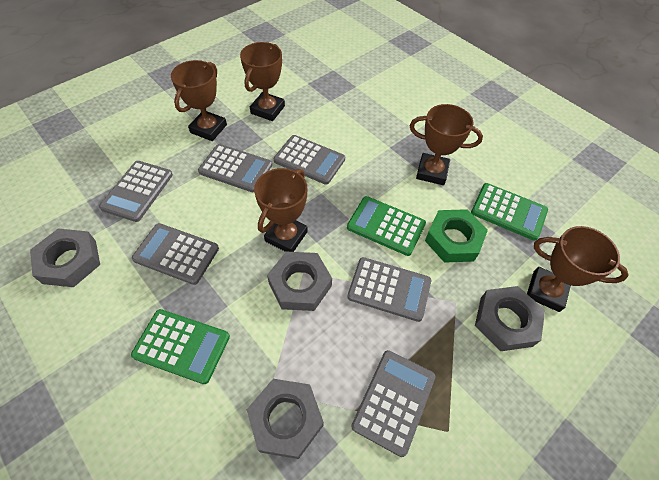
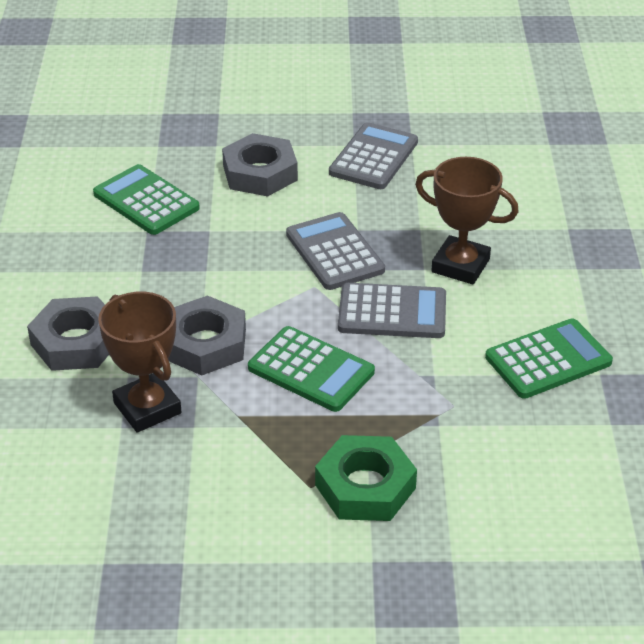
brown trophy: [171,60,227,141] [240,42,285,121] [254,168,308,252] [410,104,483,185] [527,226,629,312] = 5 -> [98,292,181,433] [415,157,519,285] = 2
grey calculator: [99,161,173,222] [132,223,219,285] [198,144,272,192] [274,135,345,185] [347,257,431,322] [351,350,436,457] = 6 -> [286,212,385,290] [329,122,418,189] [338,283,446,338] = 3
grey nut: [30,229,100,287] [247,379,324,459] [267,252,332,311] [475,286,545,351] = 4 -> [27,296,109,371] [168,295,246,375] [222,133,298,197] = 3

